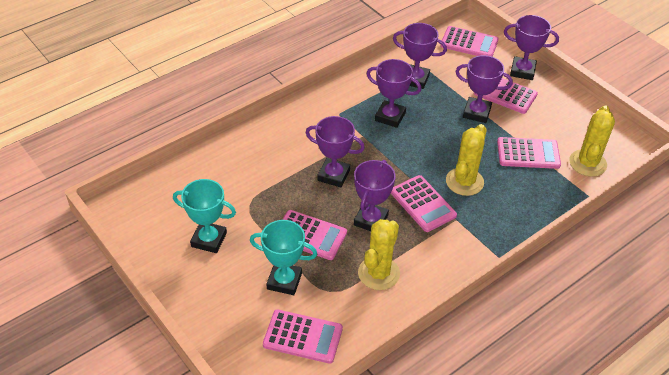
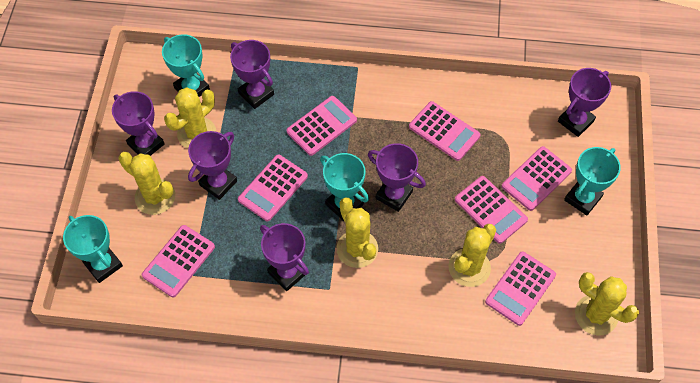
pink calculator: [263,310,343,364] [282,210,347,260] [391,175,457,232] [440,26,499,57] [474,78,538,114] [497,137,561,169] = 6 -> [142,225,215,297] [238,155,308,221] [286,96,357,156] [409,101,481,161] [455,176,528,244] [485,251,556,326] [502,146,572,211] = 7
turquoise trophy: [173,179,236,253] [250,220,317,295] = 2 -> [63,215,123,283] [162,34,210,97] [320,153,369,222] [564,147,621,216] = 4
yellow cactus: [358,219,400,290] [446,124,487,196] [569,105,615,177] = 3 -> [119,152,175,215] [164,87,216,148] [336,197,378,268] [449,224,496,287] [575,272,639,336] = 5

